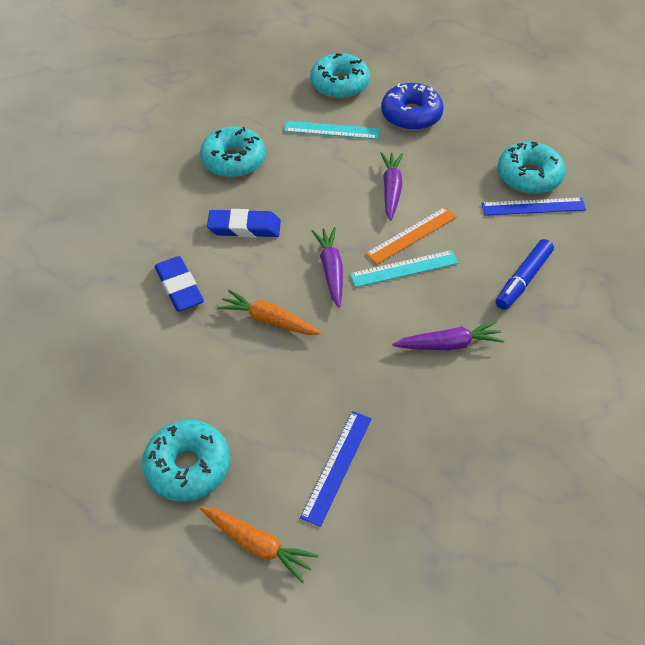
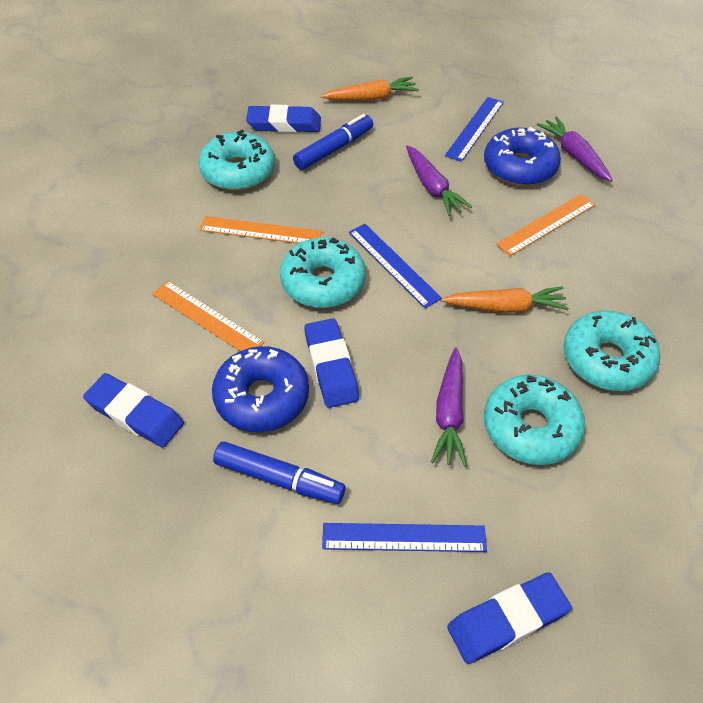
blue donut: [381,83,444,131] = 1 -> [212,346,309,432] [484,127,561,186] = 2
blue eraser: [155,256,204,311] [207,209,281,238] = 2 -> [83,373,184,448] [246,105,321,133] [304,318,359,408] [447,572,572,664] = 4
blue marker: [496,239,554,310] = 1 -> [213,441,346,504] [293,114,373,170] = 2
blue ruler: [300,411,372,527] [481,197,586,216] = 2 -> [322,523,487,552] [349,224,442,308] [445,97,504,162] = 3
orange ruler: [365,207,457,264] = 1 -> [152,281,265,351] [199,216,322,244] [496,194,596,256] = 3
turquoise ruler: [284,121,380,139] [350,250,458,287] = 2 -> none = 0

